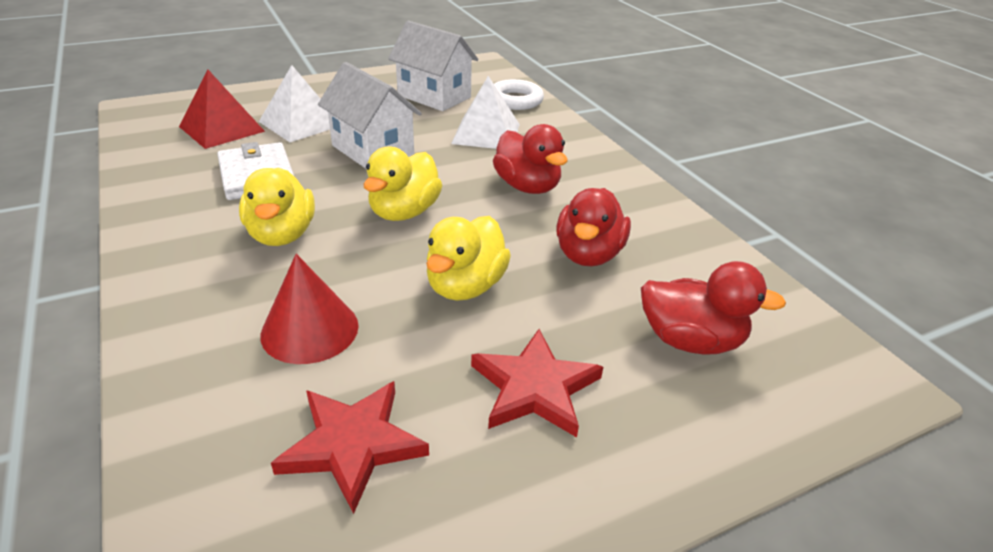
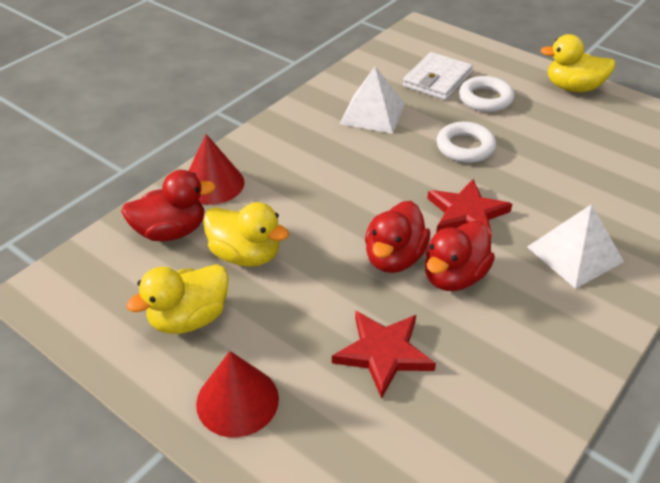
red cone: [261,254,359,364] = 1 -> [188,134,244,205] [196,351,279,438] = 2
red pyramid: [179,70,265,149] = 1 -> none = 0
white house: [318,62,422,169] [388,21,479,111] = 2 -> none = 0
white ring: [494,79,544,110] = 1 -> [436,122,496,163] [459,76,514,112] = 2

